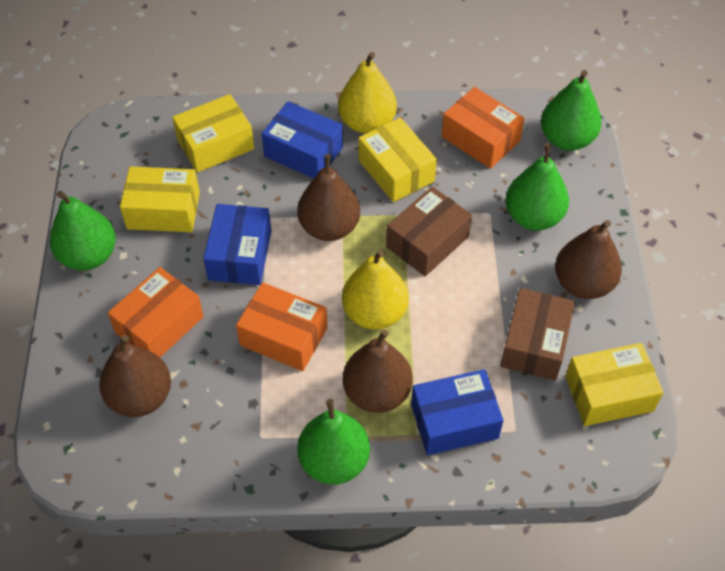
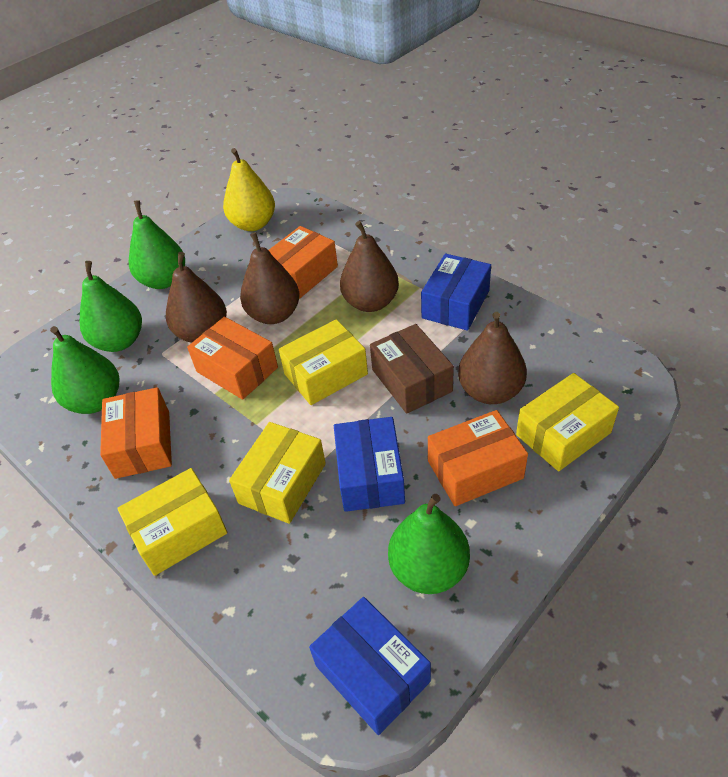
brown box: [386,186,472,276] [500,288,575,381] = 2 -> [370,324,454,414] = 1
orange box: [108,267,204,358] [236,282,328,371] [442,87,525,169] = 3 -> [100,387,172,479] [187,317,278,400] [269,226,338,299] [428,410,528,506] = 4
yellow pear: [338,52,397,134] [342,249,408,329] = 2 -> [223,148,275,231] = 1

